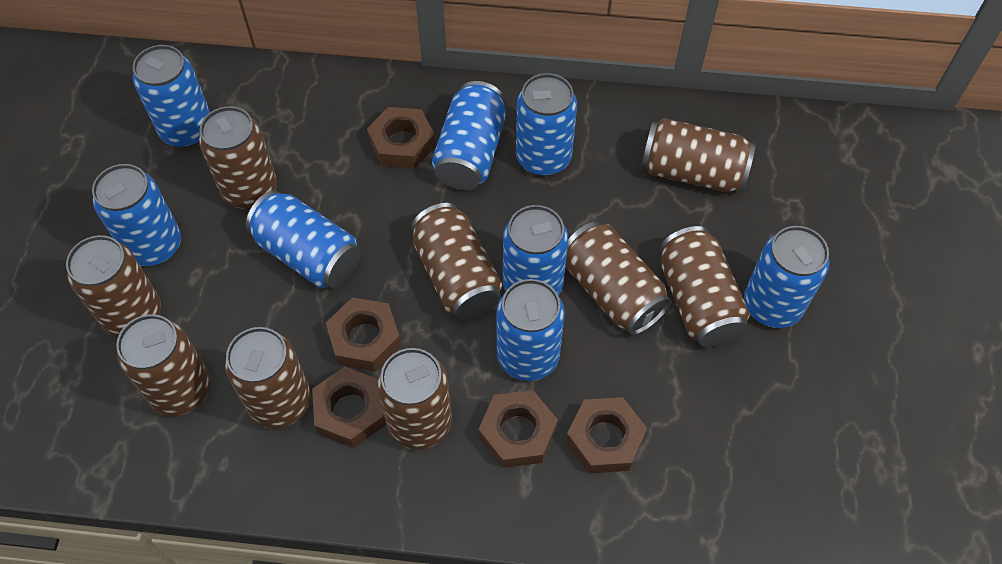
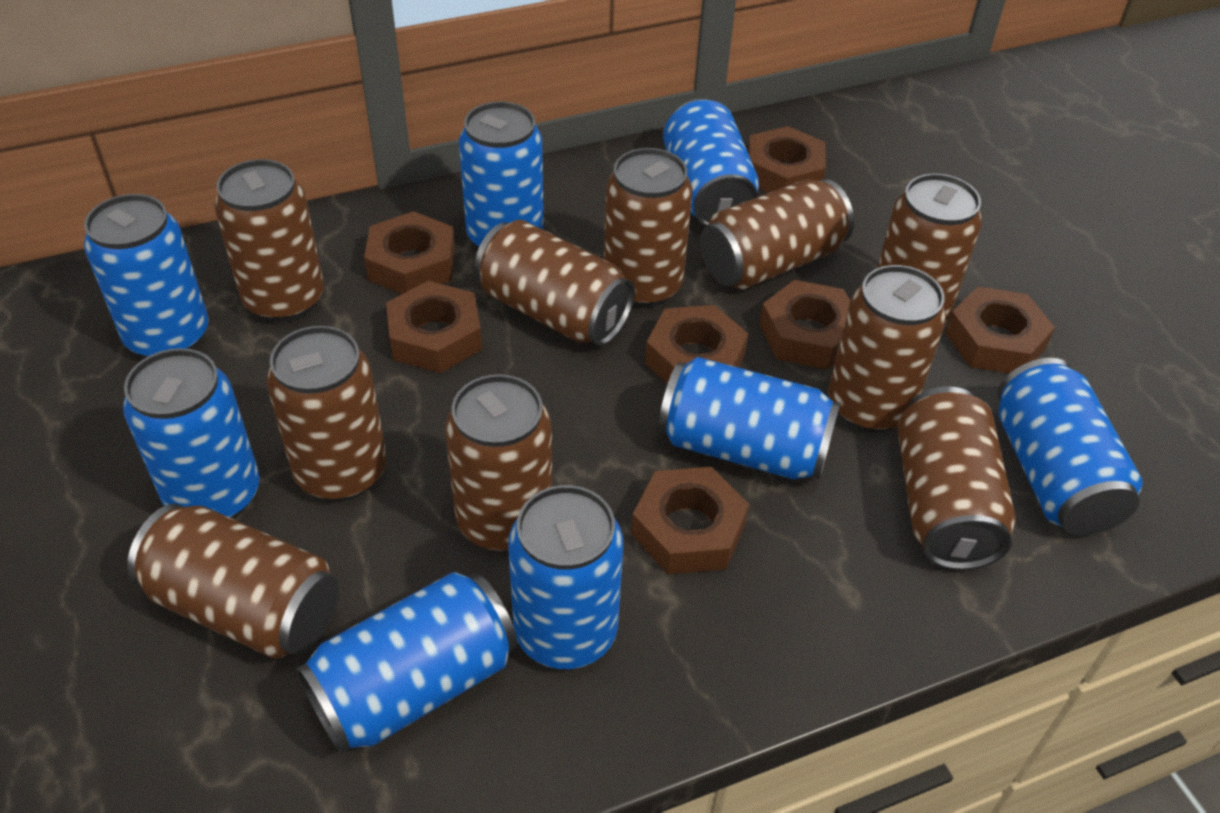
brown can: [66,235,161,337] [116,314,211,416] [199,106,277,209] [225,327,311,429] [377,348,452,449] [411,203,502,320] [566,222,672,335] [642,118,756,193] [660,226,750,347] = 9 -> [127,504,339,659] [215,159,324,322] [266,326,387,501] [445,374,552,552] [475,220,635,346] [604,148,692,307] [700,179,854,289] [828,265,946,432] [877,173,982,320] [897,386,1016,570] = 10
brown nut: [312,367,386,448] [326,297,401,371] [367,107,436,169] [478,390,558,468] [566,397,647,473] = 5 -> [364,211,455,294] [386,281,482,373] [631,467,749,574] [645,305,748,384] [748,126,826,193] [759,280,850,370] [945,286,1055,374] = 7

